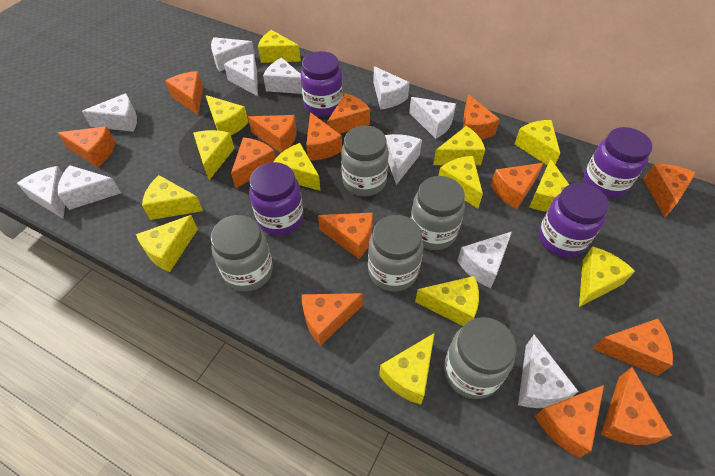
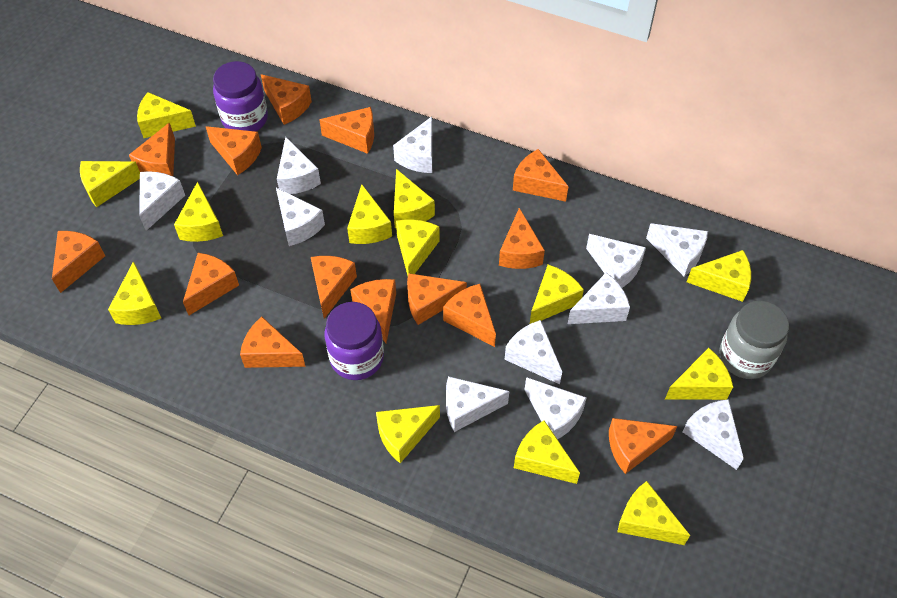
grey jar: [211,215,273,292] [341,126,389,196] [368,215,423,292] [411,176,465,250] [444,317,516,399] = 5 -> [719,301,789,379] = 1
purple jar: [249,162,303,236] [301,51,343,117] [538,183,609,258] [583,127,653,198] = 4 -> [213,61,268,132] [325,302,384,380] = 2

